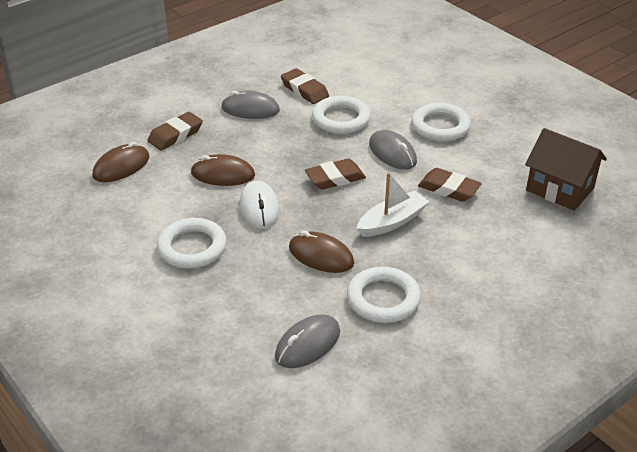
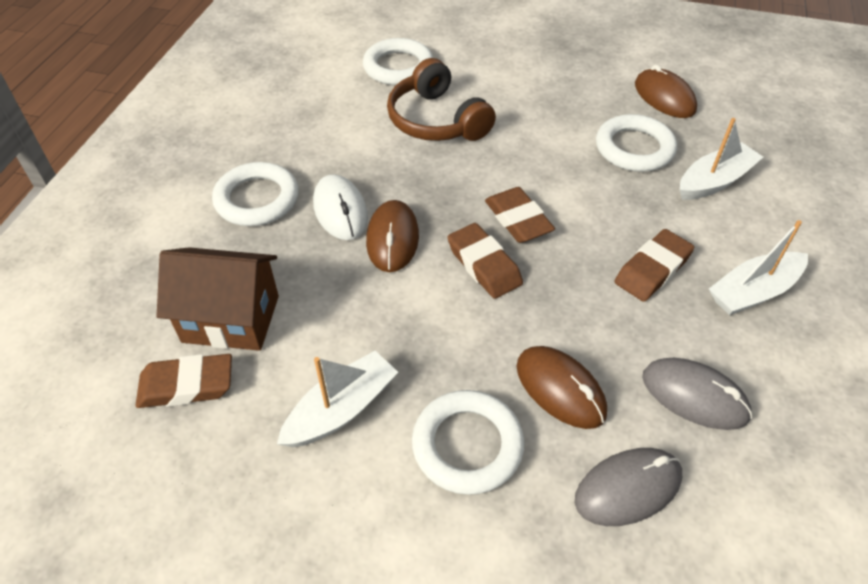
brown headphones: none = 0 -> [387,58,496,141] = 1
grey mouse: [221,91,280,119] [275,314,340,368] [369,130,417,170] = 3 -> [575,448,682,526] [642,358,753,430] = 2
white boat: [356,172,429,237] = 1 -> [277,351,398,447] [680,118,763,200] [709,220,808,316] = 3

